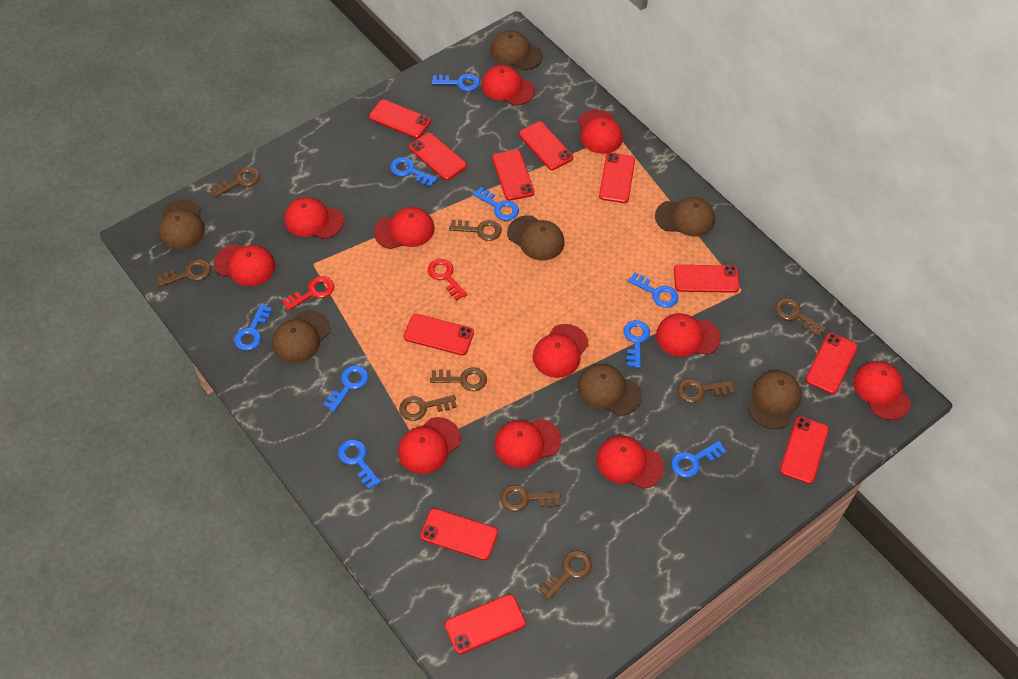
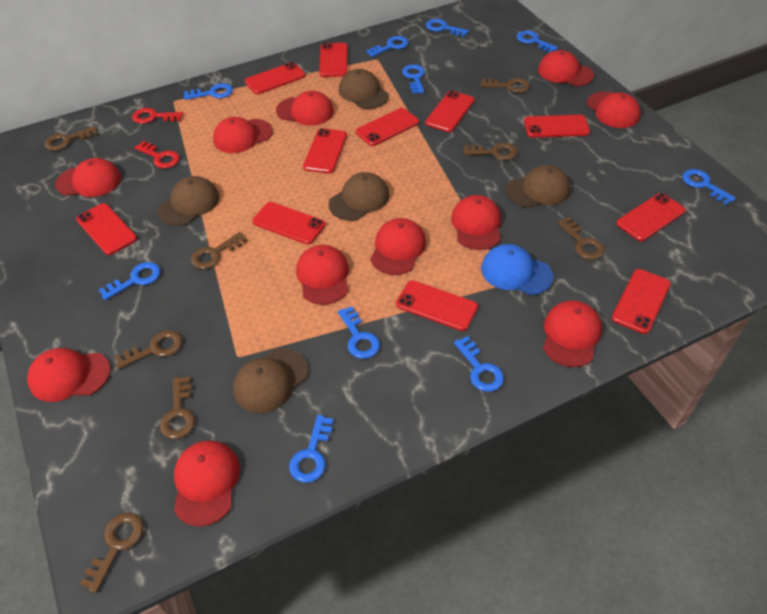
blue cap: none = 0 -> [481,244,553,295] = 1
blue key: [234,304,272,351] [323,366,369,412] [338,439,381,489] [390,157,437,187] [432,74,480,91] [473,187,519,221] [624,320,650,368] [628,273,678,308] [671,441,727,478] = 9 -> [99,262,161,300] [184,83,233,100] [289,415,334,483] [338,306,380,359] [366,36,409,57] [402,64,425,94] [426,19,469,37] [454,336,504,392] [517,30,558,53] [682,169,736,205] = 10
brown cap: [159,200,205,250] [272,310,331,363] [490,30,543,70] [507,215,564,260] [577,364,642,416] [655,197,715,236] [748,370,802,429] = 7 -> [157,176,219,226] [233,348,308,413] [329,172,390,221] [339,69,389,109] [506,165,571,207] = 5
brown key: [156,259,211,287] [210,167,260,197] [399,395,457,421] [430,368,487,391] [449,220,502,241] [500,485,561,512] [539,550,592,600] [677,379,734,403] [775,298,826,337] = 9 -> [44,126,98,151] [79,513,144,593] [114,330,182,369] [160,377,195,439] [191,232,248,269] [463,143,517,160] [480,78,530,93] [557,217,605,260] = 8

